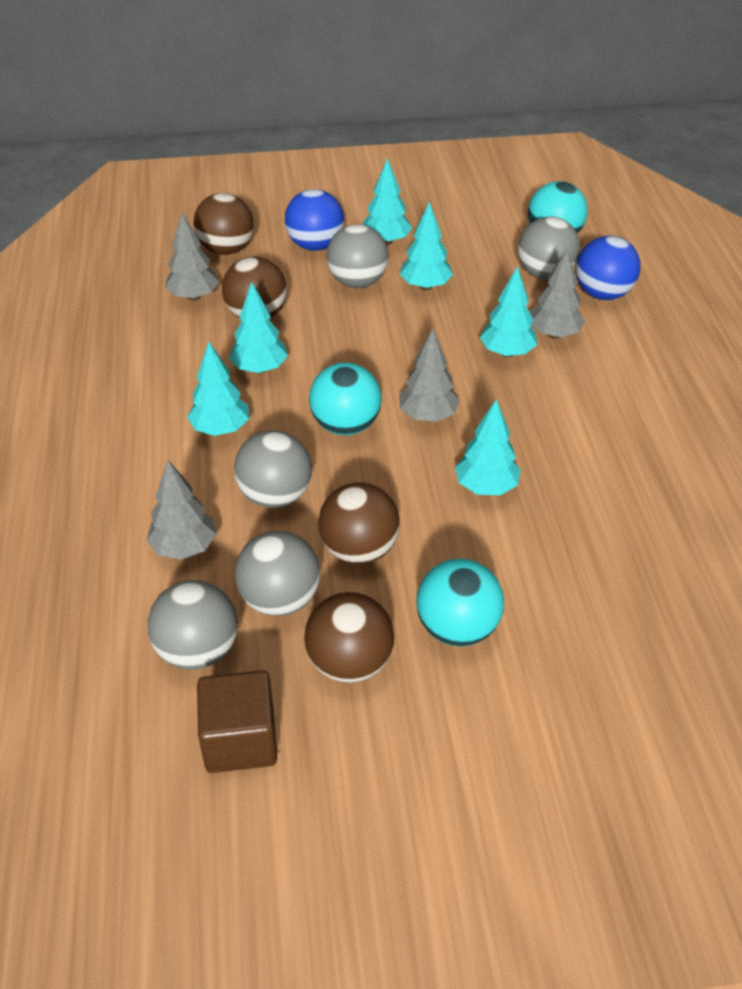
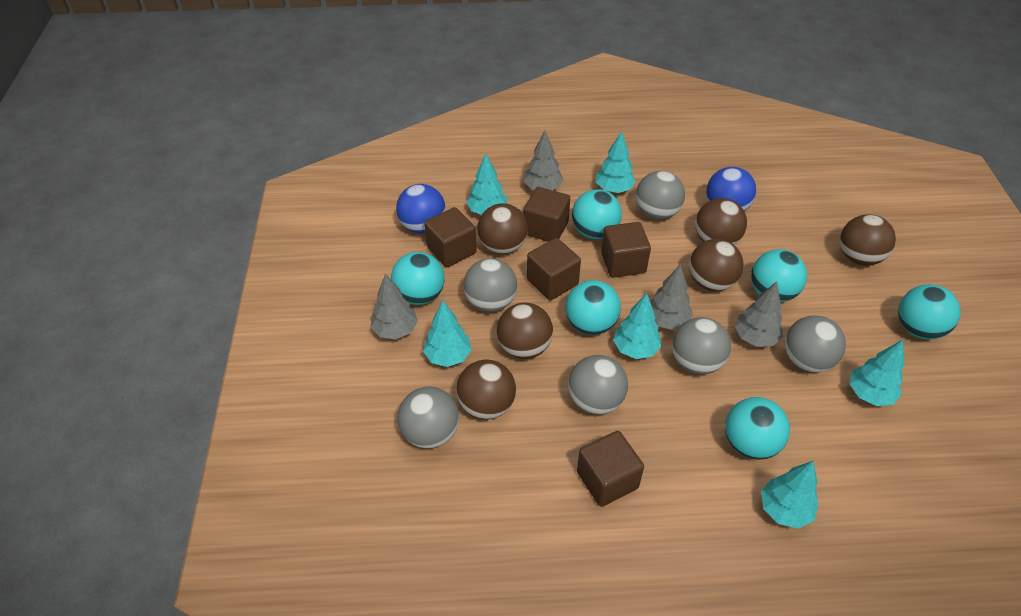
brown ball: [193,193,254,255] [222,256,287,319] [304,592,394,683] [318,482,400,564] = 4 -> [456,360,516,420] [477,203,528,254] [497,303,553,359] [689,239,744,291] [695,198,747,244] [840,214,896,266] = 6
brown cube: [197,670,277,773] = 1 -> [424,207,477,267] [524,187,570,242] [527,238,581,300] [577,431,644,507] [601,222,651,278] = 5
grey ball: [148,580,238,670] [234,430,312,508] [235,530,321,616] [327,224,389,288] [518,216,580,280] = 5 -> [398,386,459,449] [463,258,517,312] [568,355,628,415] [636,171,685,220] [672,317,731,374] [785,315,846,373] = 6
turquoise ball: [309,362,382,435] [416,558,504,646] [528,181,587,234] = 3 -> [391,252,445,305] [565,280,621,335] [572,189,622,239] [725,397,790,460] [751,249,807,302] [898,284,961,340] = 6

